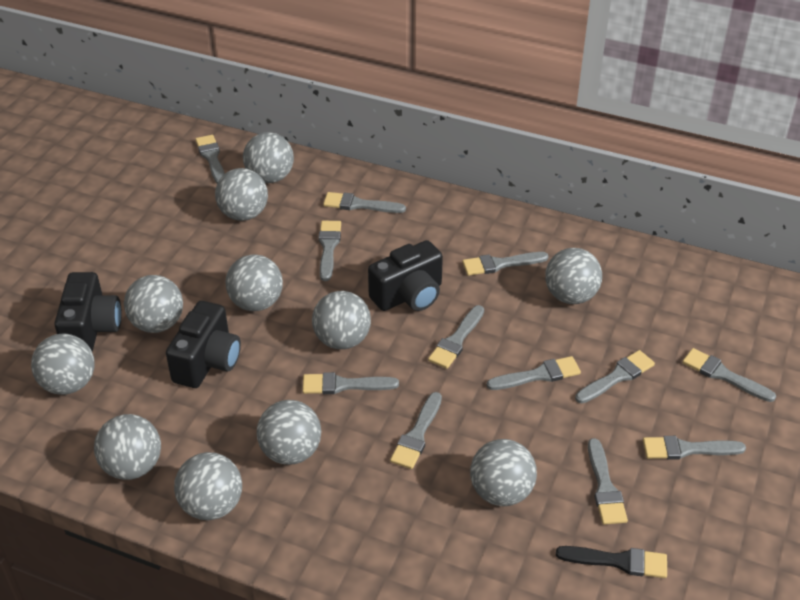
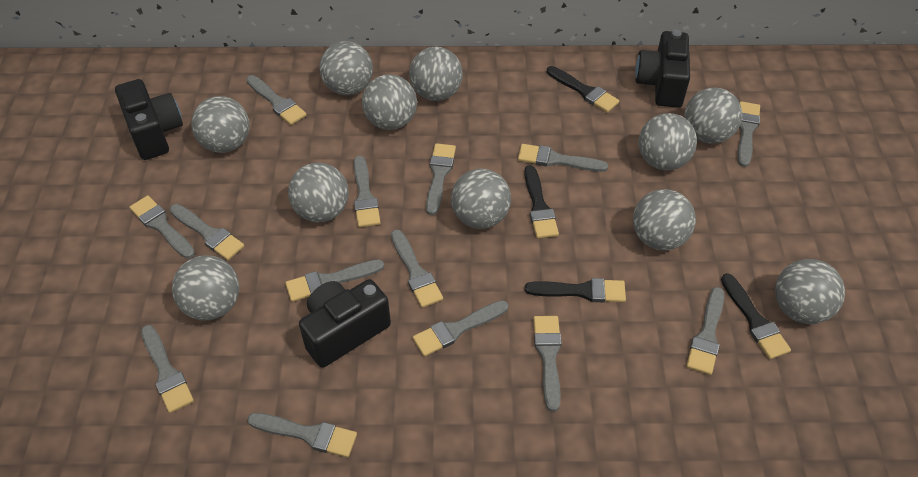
black brush: [556,546,667,578] = 1 -> [524,165,559,238] [525,278,626,303] [547,66,619,113] [721,273,791,359] = 4
grey brush: [195,135,225,183] [302,372,399,394] [319,221,341,281] [323,192,406,213] [390,392,442,469] [428,305,484,369] [462,252,548,276] [487,356,581,390] [575,350,655,403] [588,438,628,525] [643,436,746,460] [682,348,776,402] = 12 -> [129,195,195,259] [141,325,194,413] [170,204,244,260] [246,75,307,125] [247,413,357,457] [285,259,384,302] [354,156,381,227] [391,229,443,308] [413,300,509,357] [426,143,456,215] [518,144,608,172] [533,316,562,412] [686,287,724,375] [738,101,760,167] = 14

